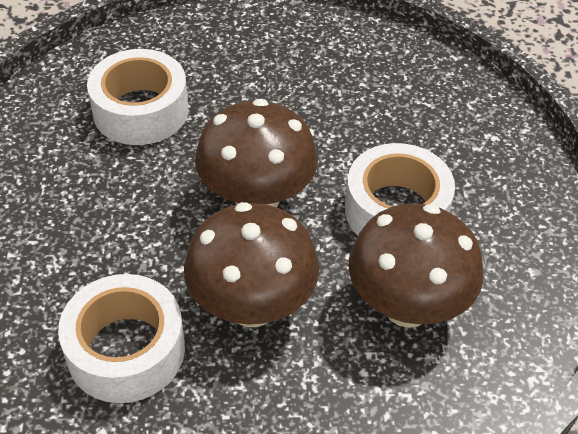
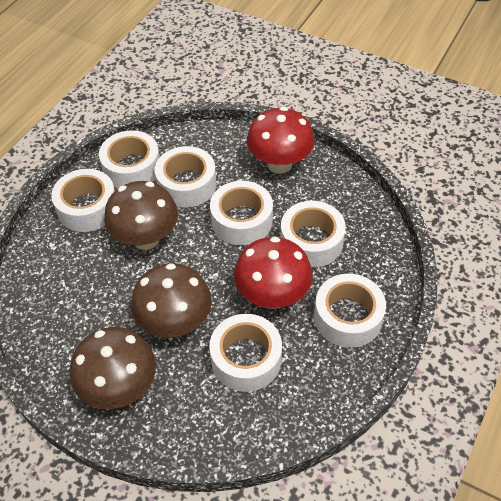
red mushroom: none = 0 -> [234,237,313,309] [247,107,315,174] = 2
white tape: [58,274,185,403] [87,49,188,145] [345,143,455,236] = 3 -> [51,169,115,232] [99,130,160,188] [155,146,216,208] [209,314,282,392] [210,181,273,245] [280,201,346,267] [314,274,386,348] = 7

